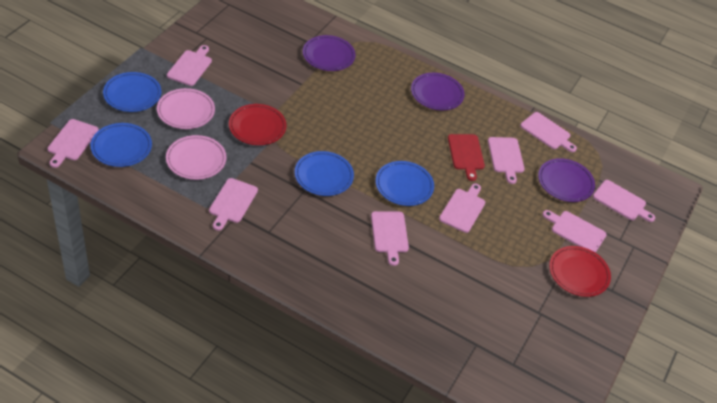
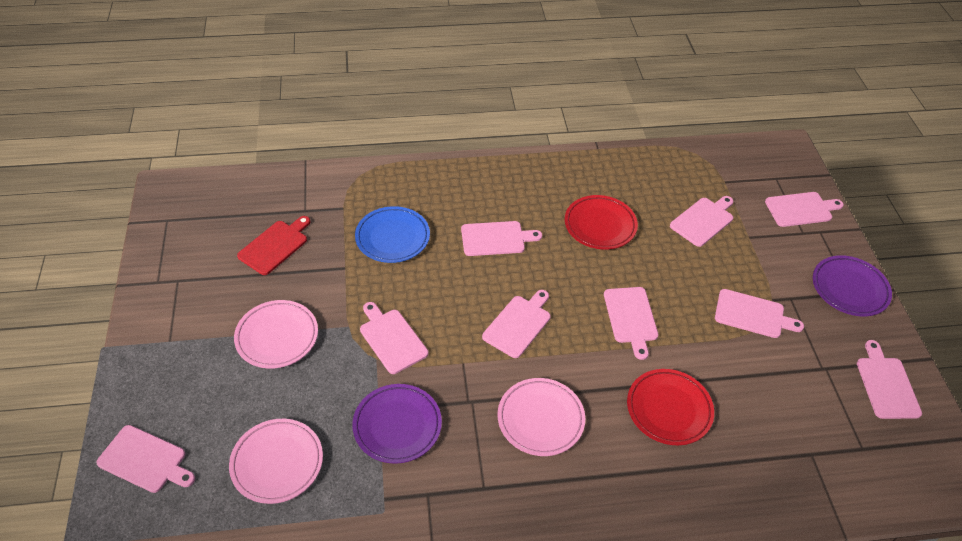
blue plate: [90,123,152,167] [103,72,161,112] [295,151,354,196] [376,161,434,206] = 4 -> [355,206,430,263] = 1
pink plate: [157,88,215,129] [166,135,227,180] = 2 -> [229,419,323,504] [234,300,318,369] [497,378,585,456] = 3
purple plate: [303,35,355,71] [411,73,465,110] [538,158,595,202] = 3 -> [352,384,442,464] [813,255,892,316] = 2

